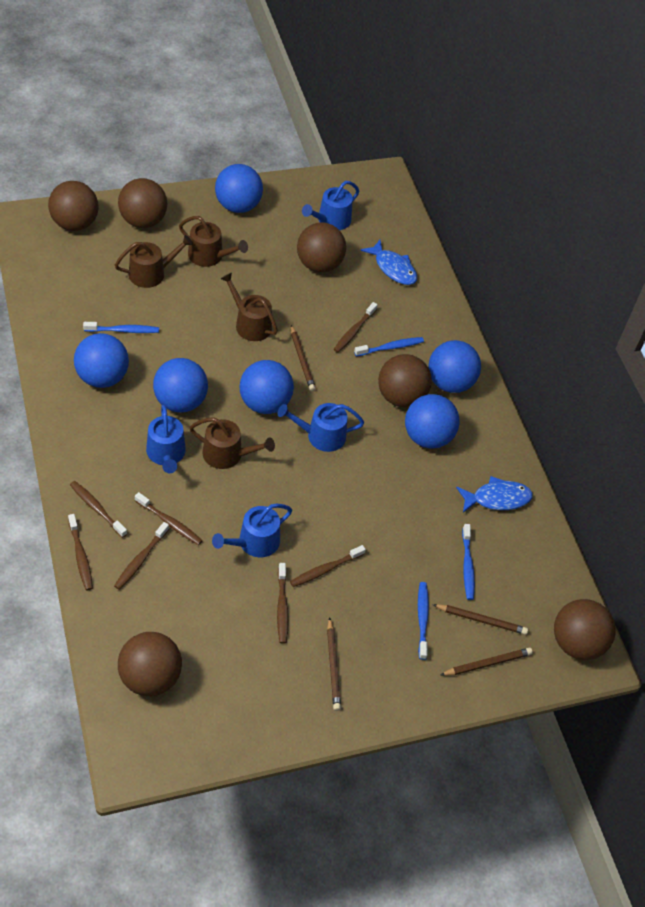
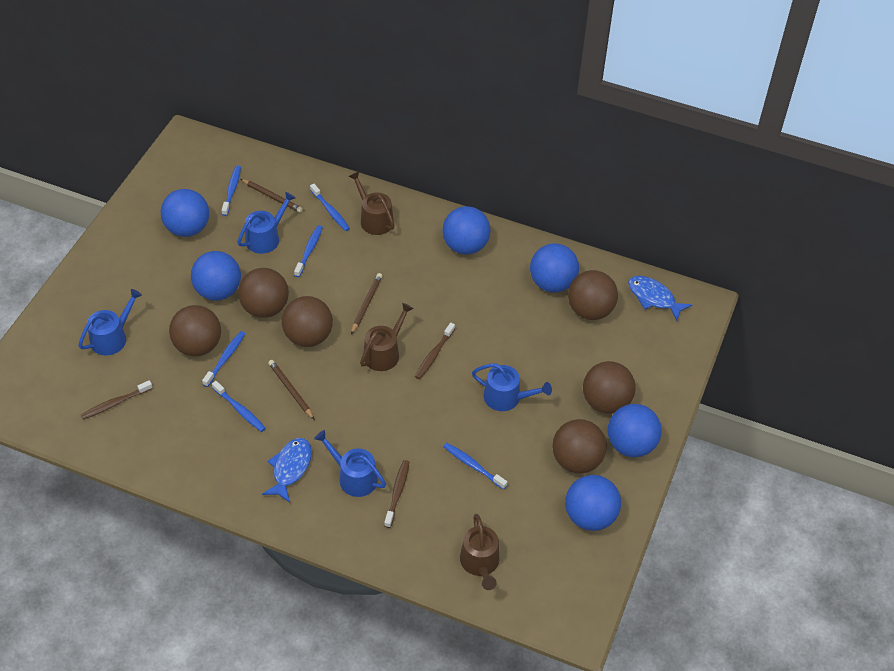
blue toothbrush: [83,322,159,333] [354,337,424,356] [418,582,429,660] [462,524,475,600] = 4 -> [202,331,245,387] [212,381,266,432] [222,166,241,216] [294,225,323,277] [310,184,350,231] [443,443,507,490] = 6
brown pencil: [291,325,316,391] [327,617,341,711] [432,604,528,635] [440,648,533,676] = 4 -> [241,179,303,213] [268,360,315,420] [351,273,382,334] = 3
brown toothbrush: [68,514,93,590] [70,481,127,538] [114,522,169,590] [135,492,203,545] [277,563,289,644] [290,545,366,587] [333,302,377,353] = 7 -> [81,380,153,420] [384,460,409,528] [415,323,455,379] = 3
brown watering can: [115,235,193,288] [179,216,248,267] [189,417,275,469] [220,273,278,341] = 4 -> [349,171,394,235] [360,303,414,371] [460,514,499,590] = 3

